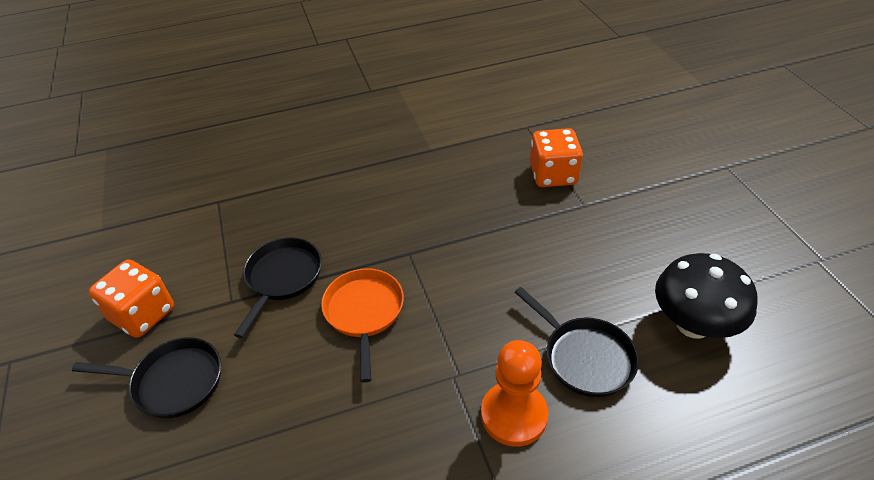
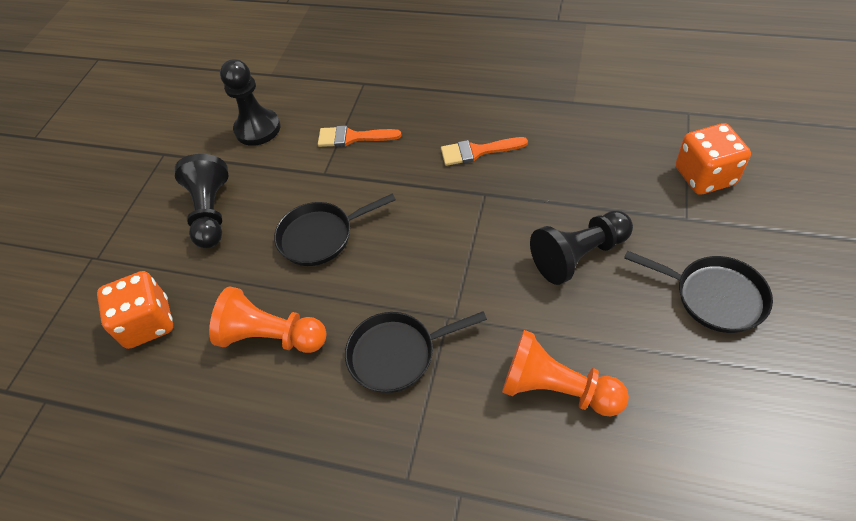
black mushroom: [655,253,757,339] = 1 -> none = 0
black pawn: none = 0 -> [174,154,229,248] [220,59,280,146] [530,211,633,285] = 3
orange brush: none = 0 -> [318,126,401,147] [441,137,528,166] = 2
orange pan: [321,268,404,383] = 1 -> none = 0
orange pawn: [481,340,548,447] = 1 -> [209,286,327,353] [502,330,629,417] = 2

